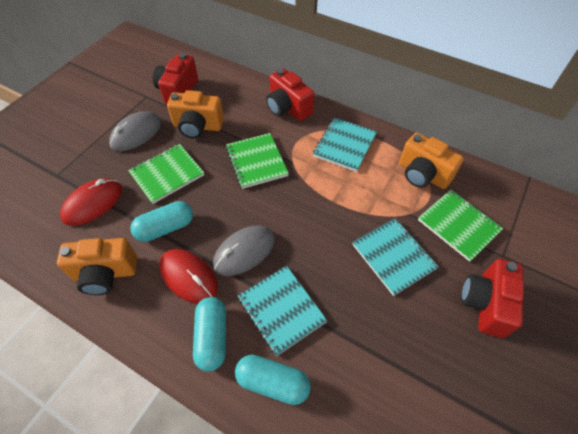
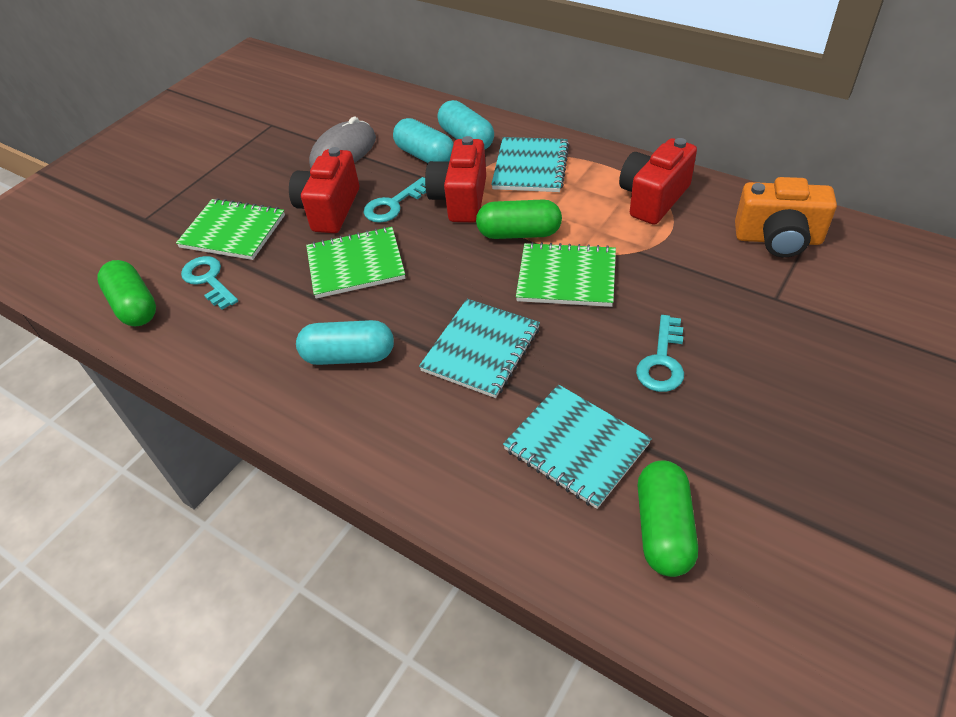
green capsule: none = 0 -> [97,260,156,326] [476,199,562,239] [638,460,698,577] = 3
grey mouse: [109,111,161,151] [213,225,275,276] = 2 -> [309,117,376,168] = 1
orange camera: [57,238,137,295] [167,90,224,139] [399,133,464,189] = 3 -> [735,177,837,257] = 1
red mouse: [60,178,122,226] [159,249,218,304] = 2 -> none = 0
turquoise key: none = 0 -> [181,256,238,310] [363,177,426,223] [636,315,684,392] = 3

